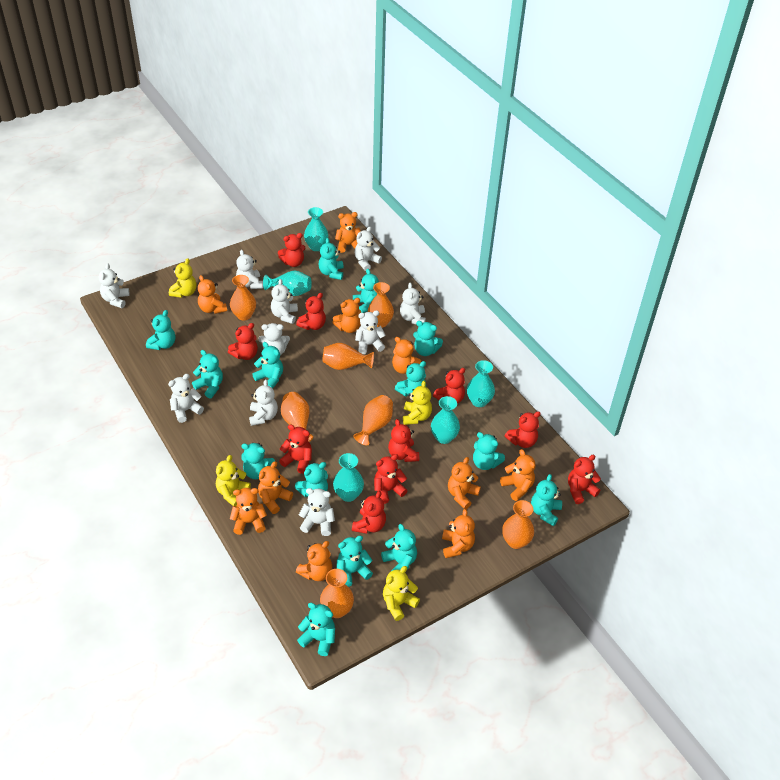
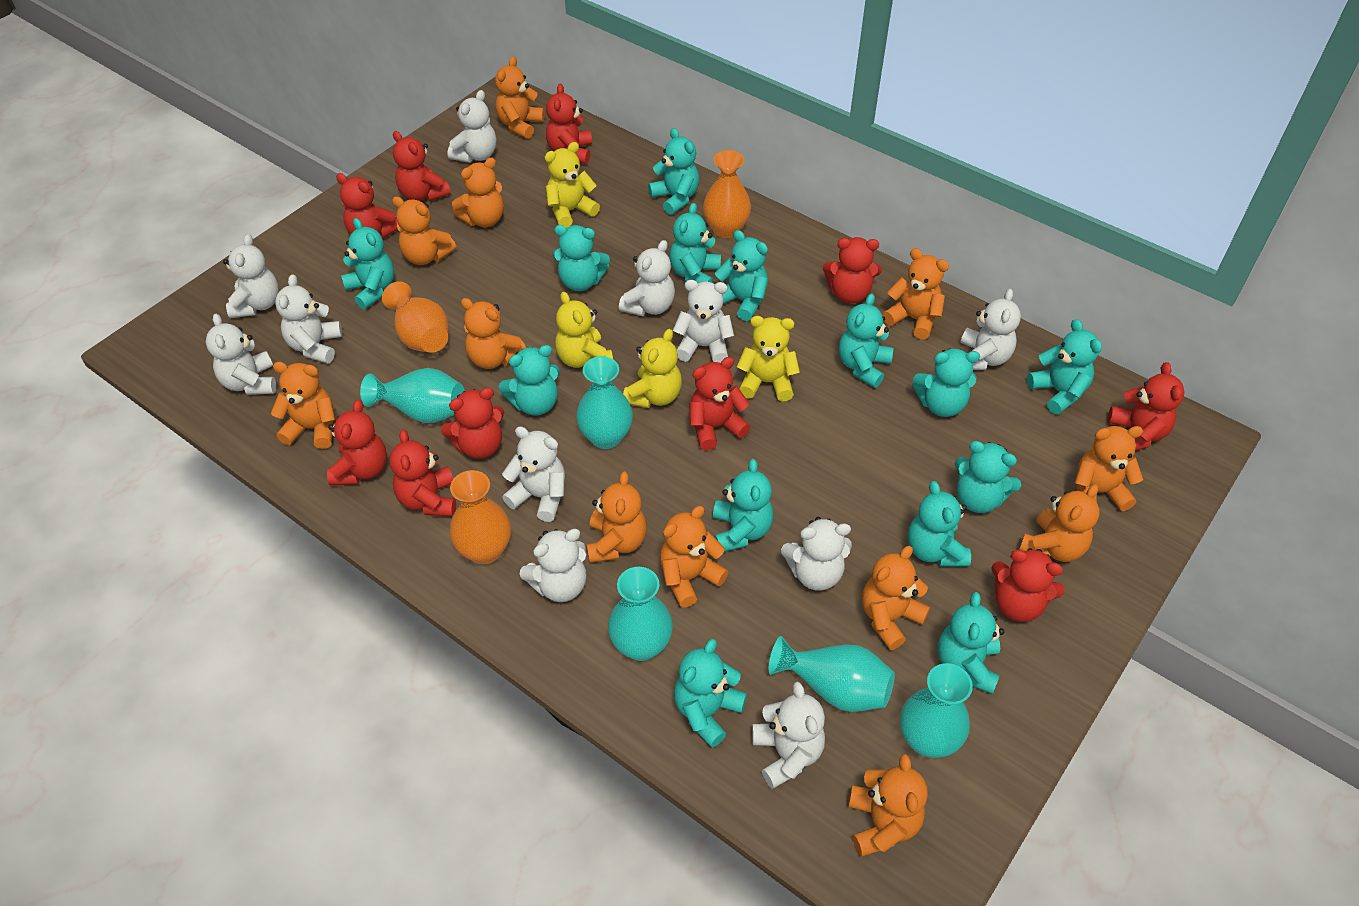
orange teddy bear: [198,275,227,314] [230,488,267,535] [258,461,293,514] [296,541,332,581] [332,298,361,333] [335,212,361,253] [392,337,421,374] [442,509,475,558] [448,457,481,509] [500,449,536,501] = 10 -> [271,362,336,449] [392,196,456,265] [452,158,504,227] [461,298,526,369] [495,57,545,139] [586,471,647,563] [660,506,728,608] [848,754,928,857] [862,546,930,650] [882,248,949,340] [1019,484,1099,562] [1075,426,1143,511] = 12
orange vase: [230,275,256,321] [281,392,313,442] [320,569,354,618] [323,343,374,370] [353,395,393,446] [368,282,394,328] [502,500,534,549] = 7 -> [382,281,449,353] [449,470,511,564] [703,150,751,238] = 3
white teddy bear: [99,263,130,308] [168,374,204,423] [236,250,263,289] [249,379,278,426] [258,323,290,355] [271,279,298,324] [299,488,335,536] [355,227,382,271] [355,310,386,354] [400,283,426,324] = 10 -> [206,314,276,395] [223,234,279,318] [275,274,342,364] [448,90,496,163] [502,426,565,522] [520,529,586,602] [619,240,675,316] [673,280,734,363] [752,681,825,789] [781,517,852,591] [960,289,1021,370] = 11

